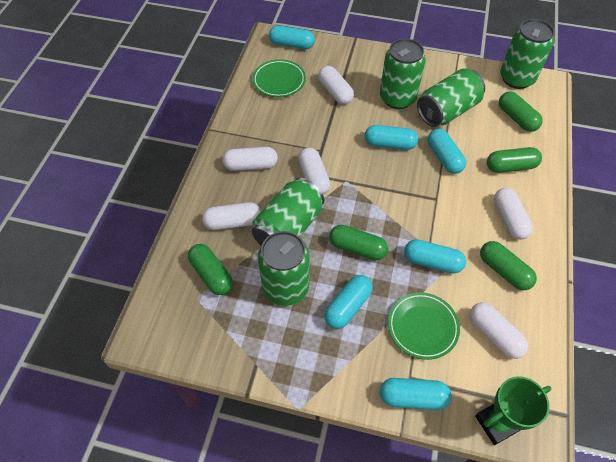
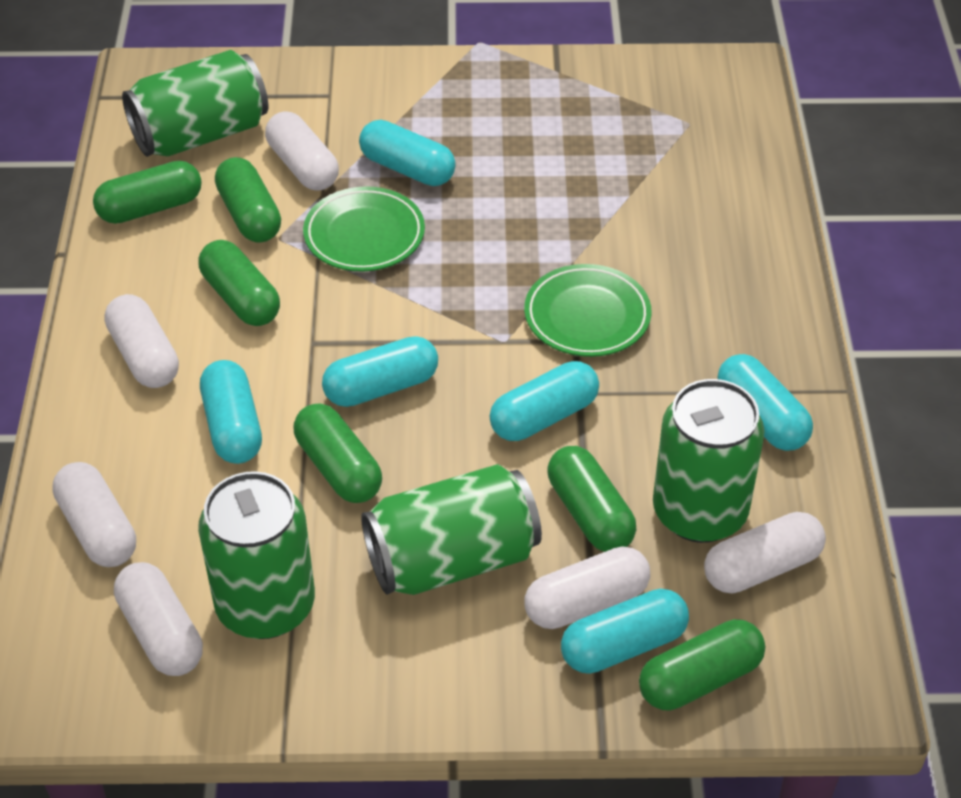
green can: [252,177,324,245] [258,231,310,306] [380,38,426,109] [417,69,485,127] [500,19,555,89] = 5 -> [122,50,268,157] [198,471,315,639] [361,464,542,595] [653,379,764,543] = 4
green capsule: [188,244,233,295] [329,225,388,260] [480,241,537,290] [487,147,542,173] [499,91,543,132] = 5 -> [93,161,202,224] [198,240,280,326] [215,157,281,243] [294,403,382,503] [548,446,636,552] [639,619,765,711] = 6
green trophy: [475,376,551,445] = 1 -> none = 0

